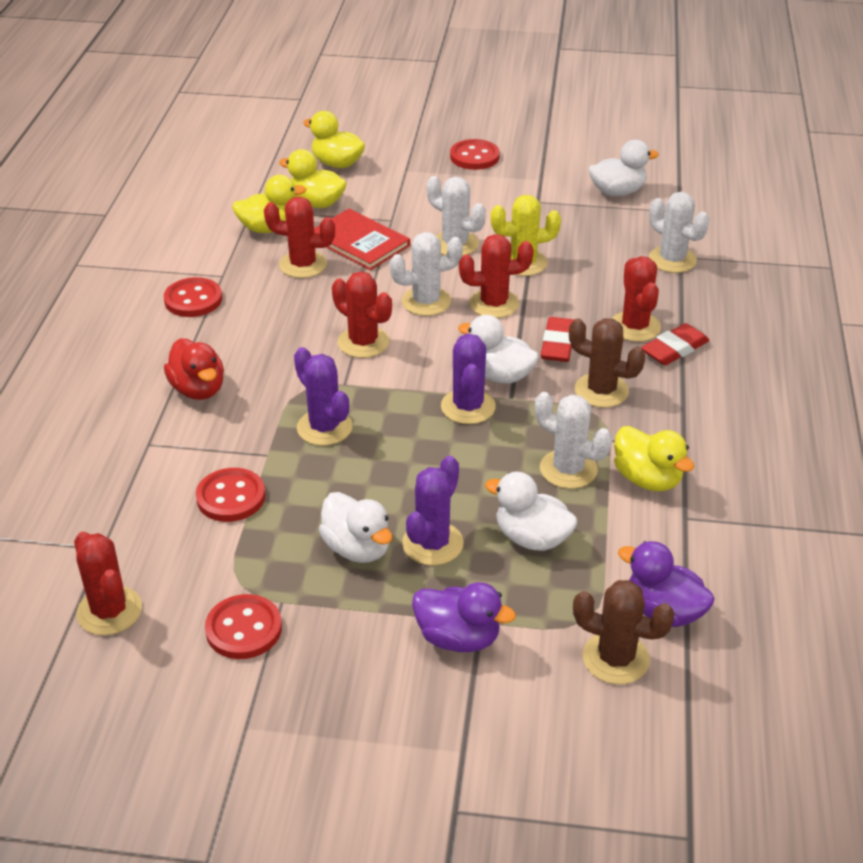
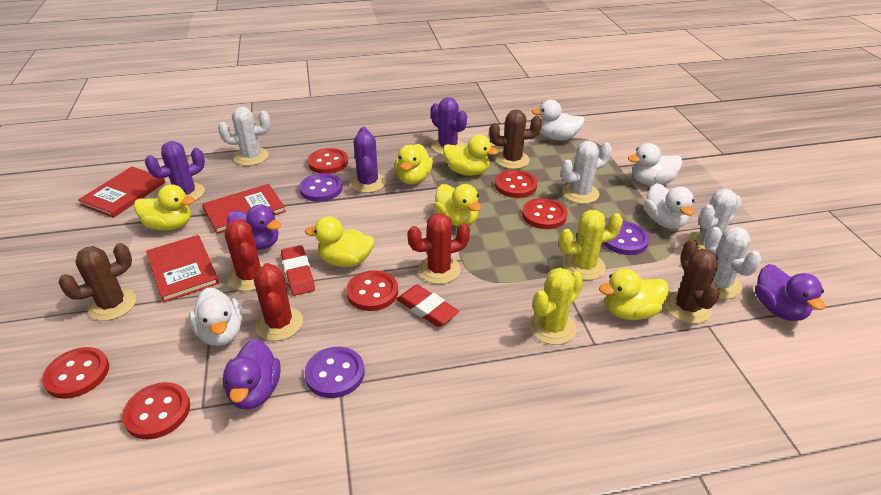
brown cactus: [569,318,645,408] [573,580,675,684] = 2 -> [59,243,136,321] [489,110,542,169] [664,239,720,324] = 3
purple button: none = 0 -> [299,173,343,202] [304,347,365,398] [603,221,649,255] = 3
purple duck: [412,582,516,652] [618,541,715,627] = 2 -> [223,339,281,410] [227,205,281,250] [755,264,825,321] = 3
red book: [314,209,410,270] = 1 -> [78,167,166,218] [146,235,219,303] [202,184,286,234] = 3
red button: [164,277,222,317] [196,468,265,522] [205,594,282,659] [450,139,500,170] = 4 -> [42,347,109,399] [122,382,190,439] [308,148,348,174] [346,270,398,311] [495,170,537,198] [522,198,567,229] = 6
red cactus: [74,532,142,635] [264,196,335,278] [332,271,392,358] [459,234,534,318] [612,256,661,342] = 5 -> [225,219,265,291] [254,263,303,341] [407,213,470,284] = 3
red duck: [164,338,224,400] = 1 -> none = 0
yellow cactus: [491,195,561,276] = 1 -> [529,268,584,345] [559,210,623,280] = 2
yellow duck: [232,175,306,233] [279,149,347,208] [303,111,365,168] [614,426,694,491] = 4 -> [134,184,195,230] [305,216,374,267] [395,144,433,184] [433,184,481,226] [443,135,499,176] [599,268,669,320] = 6

